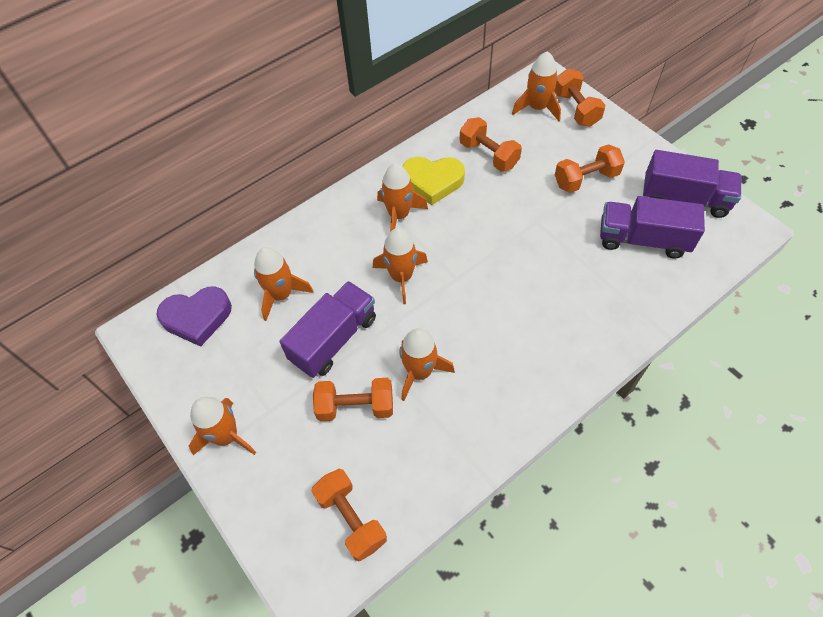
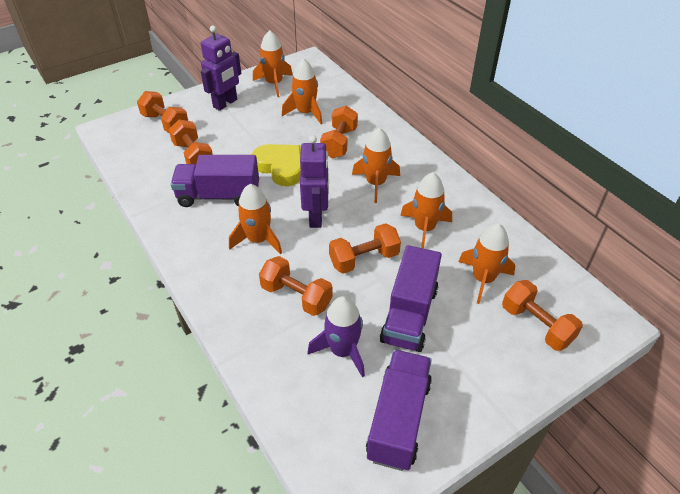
orange dumbbell: [311,469,387,562] [313,378,393,421] [460,117,522,171] [554,69,605,127] [555,144,625,193] = 5 -> [137,91,188,133] [169,119,213,164] [259,256,333,316] [320,106,358,158] [329,223,401,274] [502,280,583,351] = 6
purple heart: [156,286,232,347] = 1 -> none = 0
purple robot: none = 0 -> [201,26,241,111] [300,135,329,228] = 2
purple rocket: none = 0 -> [307,296,365,377] = 1

